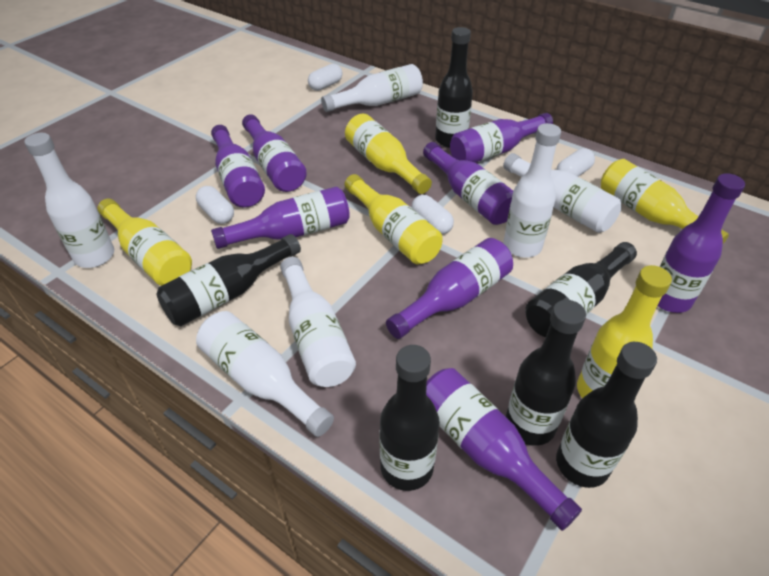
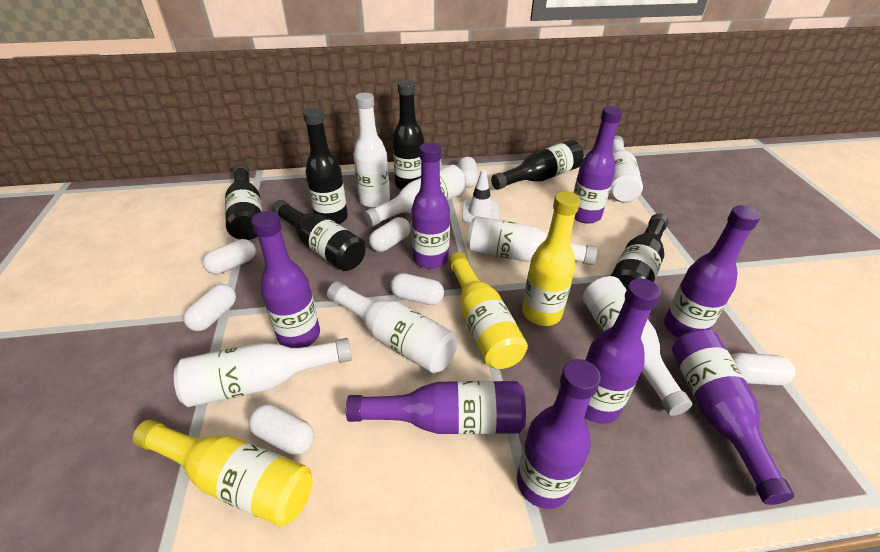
white bottle: [24,133,114,268] [196,311,334,437] [280,257,356,387] [321,64,423,112] [503,123,561,258] [503,153,622,233] = 6 -> [174,338,352,407] [327,282,458,373] [353,93,390,208] [364,165,466,227] [467,216,597,265] [583,276,692,416] [610,136,643,203] = 7
white capsule: [196,186,234,224] [308,64,342,91] [411,195,454,234] [556,148,595,177] = 4 -> [183,284,236,331] [203,239,256,274] [249,404,314,455] [369,217,411,252] [390,273,444,305] [458,157,478,188] [731,353,795,385] = 7
white traffic cone: none = 0 -> [462,170,499,223] = 1
yellow bottle: [97,199,192,286] [344,174,443,265] [345,114,432,194] [577,265,672,398] [601,159,729,244] = 5 -> [133,419,312,527] [448,252,528,369] [522,191,580,326] = 3

